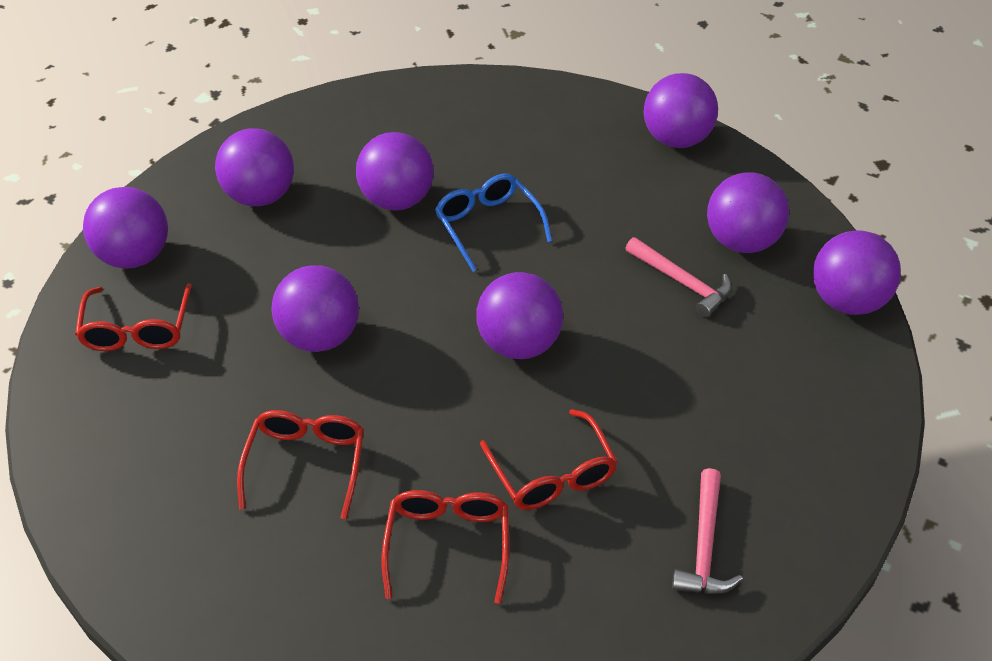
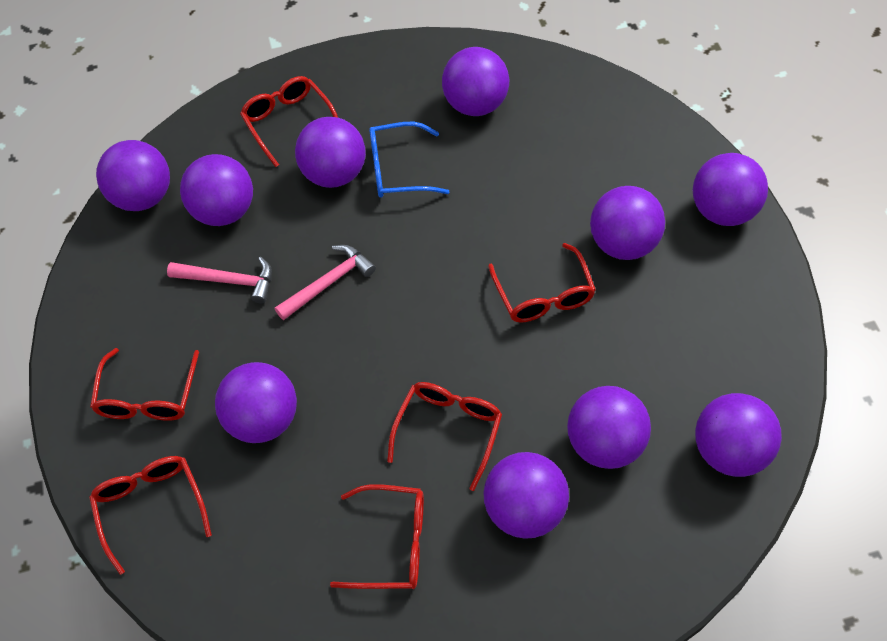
purple ball: [83,187,168,269] [215,128,294,206] [271,265,359,352] [356,132,434,211] [477,272,563,359] [644,73,718,148] [707,172,789,253] [813,230,901,315] = 8 -> [96,140,170,211] [180,154,253,226] [215,362,297,443] [295,117,366,188] [442,47,509,116] [483,452,569,539] [567,386,651,469] [590,186,665,260] [693,153,768,226] [695,393,782,477] = 10
red glasses: [75,283,192,351] [237,410,364,519] [382,490,509,604] [480,409,618,510] = 4 -> [89,456,212,575] [90,348,199,421] [240,76,338,167] [330,484,424,589] [387,382,502,491] [488,243,596,323] = 6

